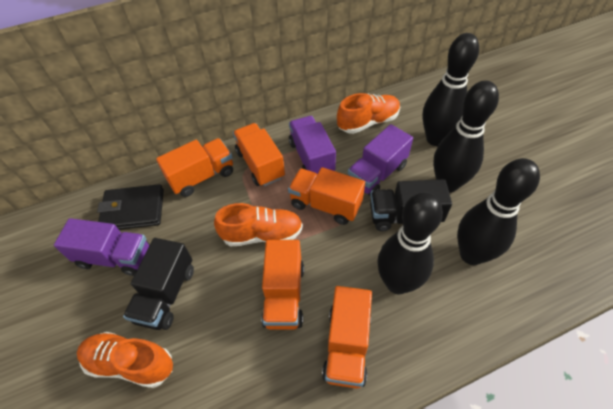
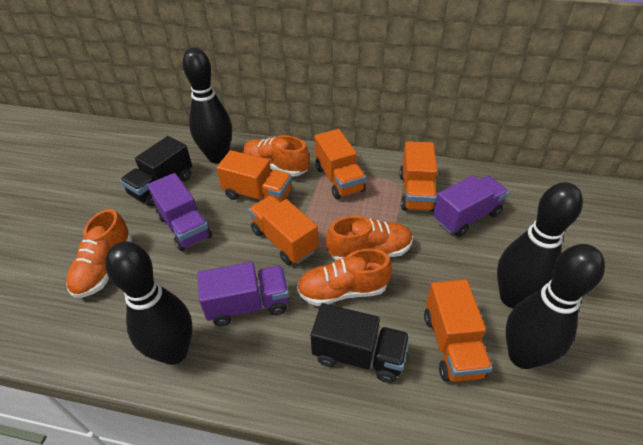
black wallet: [97,184,164,230] = 1 -> none = 0
orange shoe: [77,332,173,388] [214,203,303,246] [337,93,400,134] = 3 -> [66,209,132,298] [243,135,310,177] [297,248,392,306] [326,216,413,260] = 4

